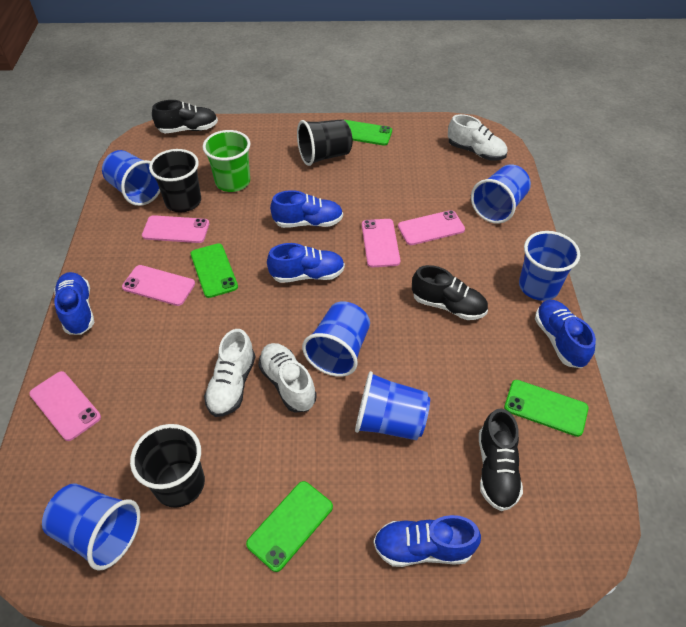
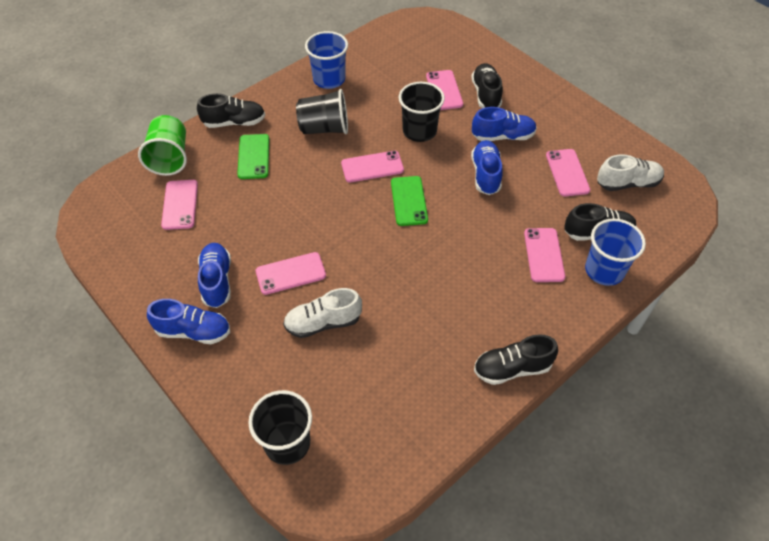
black shoe: [152,100,218,133] [412,265,488,320] [479,408,523,511] = 3 -> [197,93,265,128] [471,63,503,108] [474,334,558,385] [565,203,637,241] = 4
blue cup: [42,483,140,571] [102,150,160,206] [302,301,370,377] [355,371,430,440] [471,164,531,224] [519,231,580,301] = 6 -> [305,31,348,89] [585,218,646,286] = 2
blue shoe: [54,272,94,335] [267,243,345,283] [270,190,343,228] [373,515,481,567] [535,300,596,368] = 5 -> [147,299,230,344] [198,243,231,308] [471,140,503,195] [472,107,537,141] = 4
green phone: [191,243,238,298] [246,481,333,572] [345,120,392,145] [504,380,588,437] = 4 -> [237,134,269,179] [391,176,428,226] = 2
pink phone: [29,371,101,441] [122,265,195,306] [142,215,209,243] [362,219,400,267] [398,210,465,245] = 5 -> [161,180,198,230] [256,252,326,295] [341,151,404,182] [426,70,463,110] [524,228,565,282] [546,149,590,197] = 6
white shoe: [204,329,255,417] [258,343,317,413] [448,114,508,161] = 3 -> [283,288,362,338] [597,154,664,191] = 2

